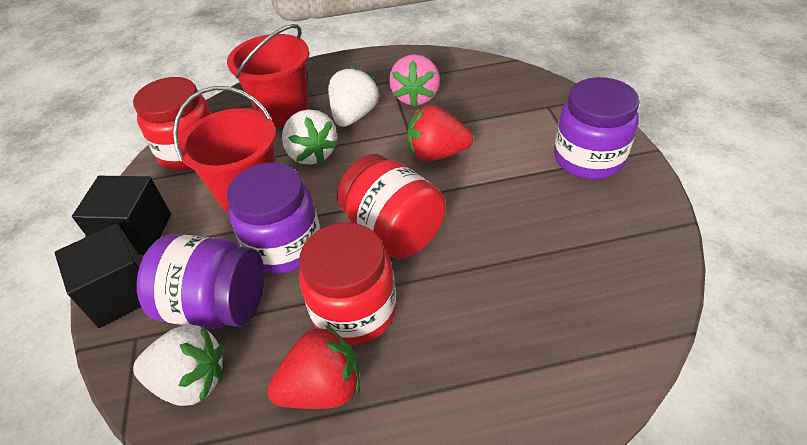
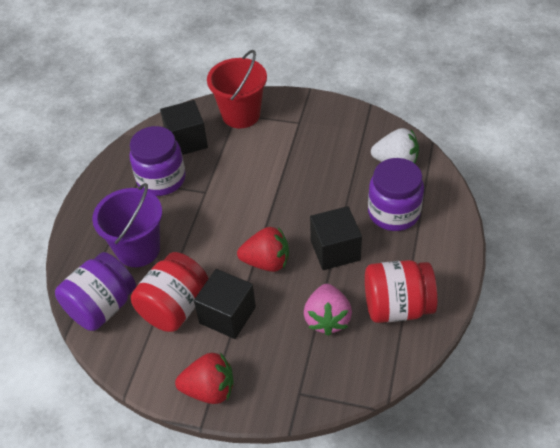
black cube: [55,224,142,328] [72,176,171,255] = 2 -> [160,100,208,155] [194,269,256,339] [310,206,362,270] = 3
purple bucket: none = 0 -> [92,183,162,267] = 1
red bucket: [173,86,276,213] [227,24,309,127] = 2 -> [207,50,267,128] = 1
red jar: [133,77,212,171] [299,222,397,345] [337,154,446,259] = 3 -> [131,252,208,332] [365,260,438,323] = 2
white strawberry: [133,324,223,406] [282,109,338,164] [328,66,379,127] = 3 -> [371,128,419,163] = 1

